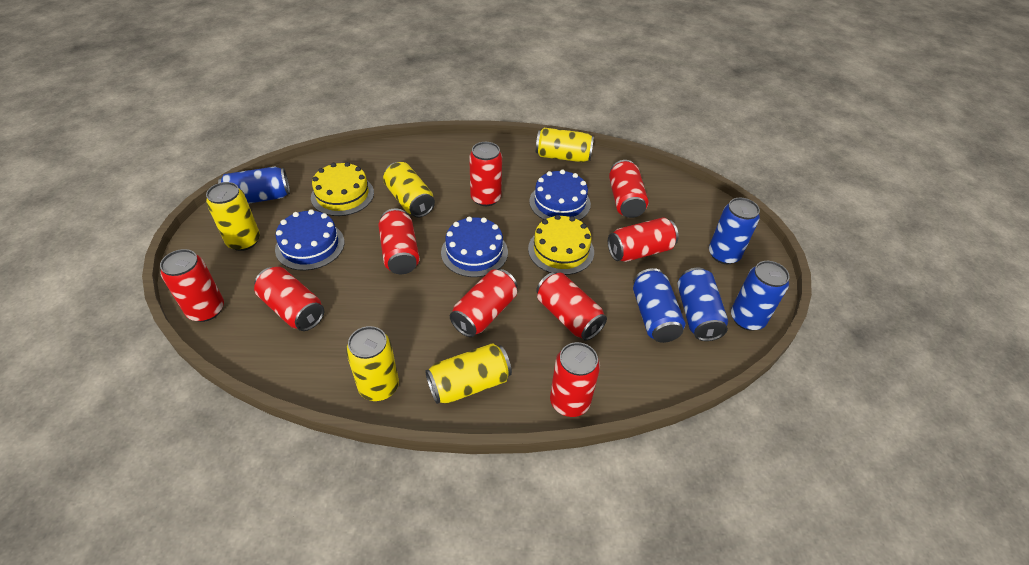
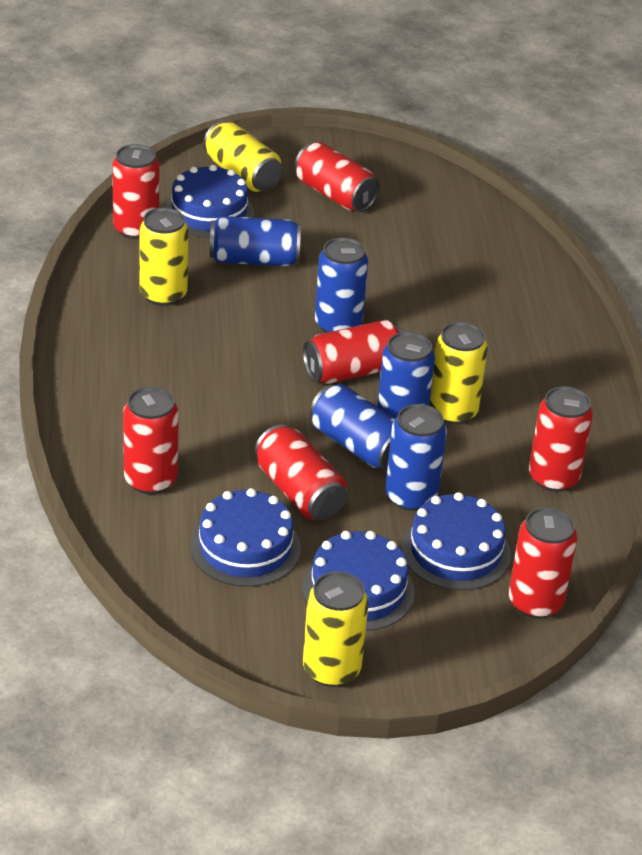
blue cake: [275,209,344,271] [441,217,508,277] [529,170,591,220] = 3 -> [165,165,254,238] [190,488,301,587] [302,531,415,631] [401,492,511,590] = 4
red can: [160,249,224,322] [254,267,324,331] [378,208,420,274] [450,269,518,337] [469,142,502,206] [536,272,607,341] [550,342,600,417] [608,217,679,262] [609,160,649,218] = 9 -> [112,144,159,239] [123,387,179,494] [255,424,347,520] [295,142,380,212] [303,320,402,384] [509,507,577,619] [529,386,593,492] = 7
yellow cake: [311,162,374,216] [528,215,594,275] = 2 -> none = 0
yellow can: [206,182,260,251] [346,326,399,401] [383,162,435,217] [425,343,512,404] [536,128,594,162] = 5 -> [139,208,189,306] [204,121,282,192] [303,571,369,687] [429,322,488,425] = 4

